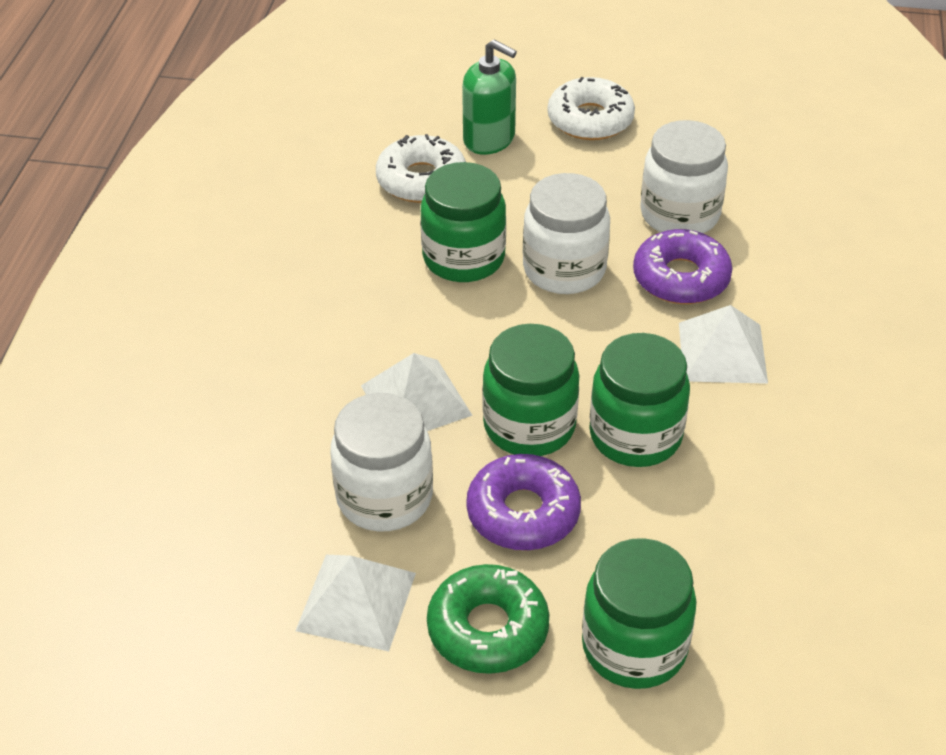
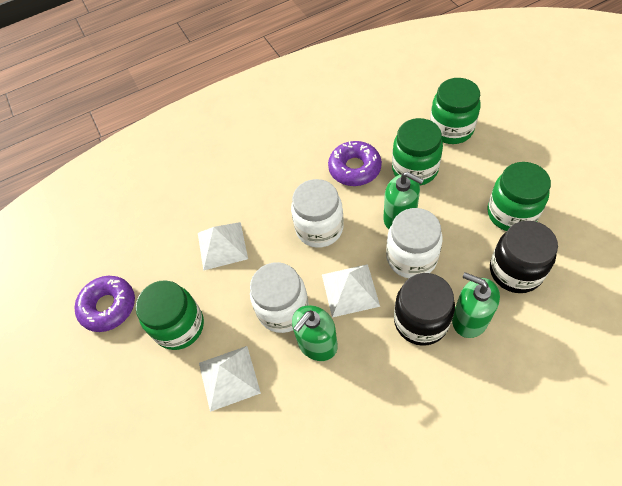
black jar: none = 0 -> [394,273,455,346] [490,221,558,293] = 2
green donut: [427,564,549,674] = 1 -> none = 0
green soap dispenser: [462,40,517,155] = 1 -> [292,305,338,361] [384,172,424,229] [452,272,500,338] = 3
white donut: [376,134,466,203] [548,77,635,140] = 2 -> none = 0

